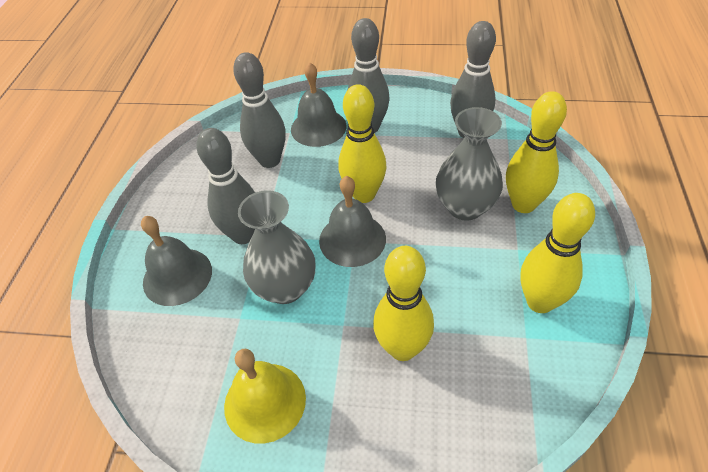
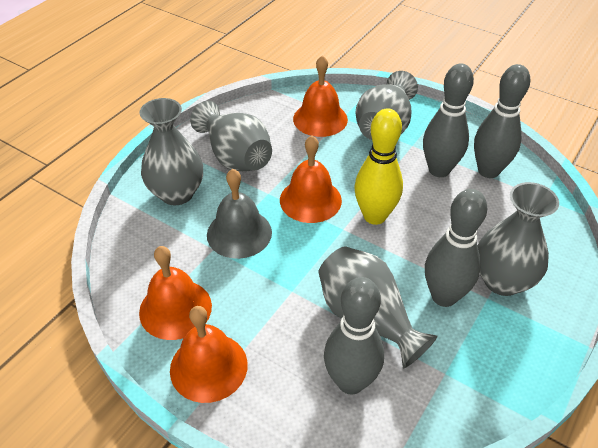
grey bell: [141,216,212,306] [291,62,347,147] [319,176,386,267] = 3 -> [207,169,272,259] = 1
grey vase: [238,190,315,304] [436,107,503,221] = 2 -> [139,98,203,205] [190,101,272,172] [318,246,438,369] [355,71,418,140] [478,182,559,296] = 5
orange bell: none = 0 -> [139,246,212,340] [170,306,248,403] [280,135,342,223] [293,55,348,137] = 4
yellow bell: [224,349,306,444] = 1 -> none = 0
yellow bowling pin: [339,84,386,203] [373,246,434,361] [506,91,567,213] [520,193,595,313] = 4 -> [355,108,403,225] = 1

